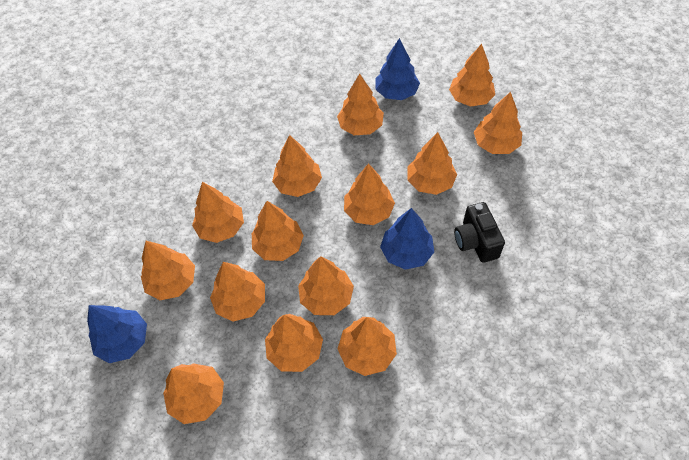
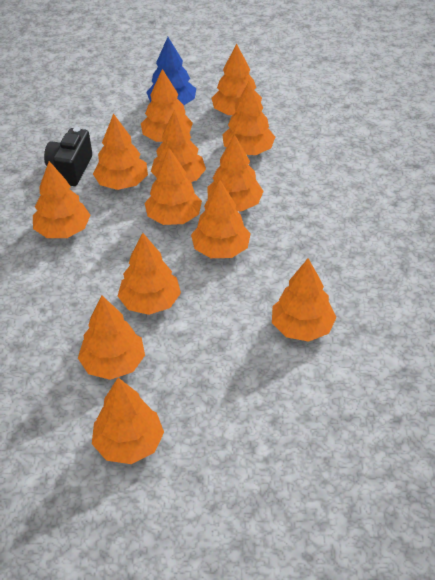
blue tree: [87,305,147,363] [375,38,420,100] [380,208,434,270] = 3 -> [146,37,196,105] = 1
orange tree: [141,241,195,300] [163,364,224,424] [192,182,244,243] [210,262,265,322] [252,201,304,261] [265,314,323,372] [272,135,322,197] [298,256,354,315] [337,74,384,135] [338,317,397,376] [344,163,395,225] [408,132,457,195] [449,44,495,107] [474,92,522,154] = 14 -> [33,161,90,238] [78,296,145,380] [92,378,164,464] [93,113,148,190] [118,233,181,315] [141,69,193,142] [145,148,202,225] [151,109,206,182] [191,180,251,258] [207,134,264,211] [211,44,262,115] [222,82,275,155] [272,258,337,342] = 13

